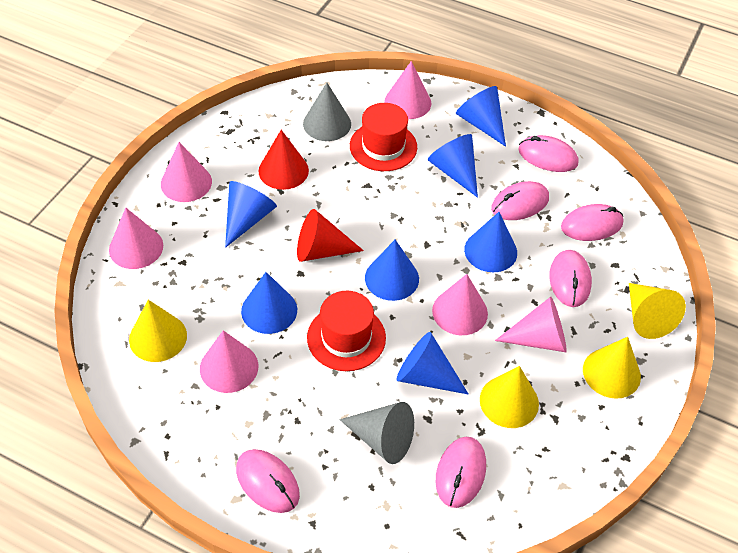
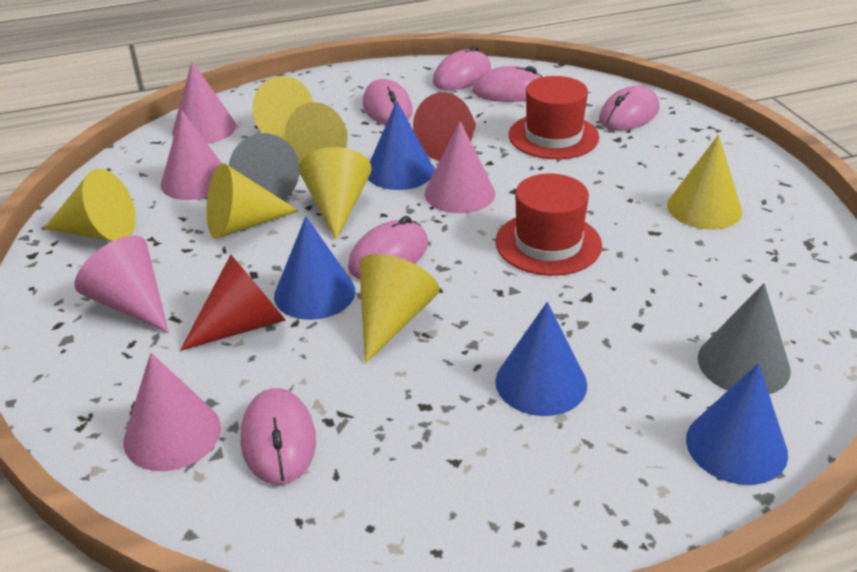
blue cone: [225,181,277,248] [241,272,297,334] [365,240,419,301] [396,332,469,395] [428,134,478,198] [456,86,506,147] [464,212,517,272] = 7 -> [274,216,355,320] [368,101,434,190] [495,302,587,416] [686,363,788,485] = 4
pink cone: [109,208,163,269] [161,142,212,202] [200,330,259,393] [384,61,431,119] [432,274,488,335] [495,297,567,352] = 6 -> [75,235,169,333] [123,353,221,471] [160,110,222,200] [172,62,236,144] [425,121,495,213] = 5
yellow cone: [129,300,187,362] [480,366,539,428] [583,337,641,399] [629,283,686,339] = 4 -> [43,169,136,241] [206,163,299,239] [252,76,313,140] [285,102,348,164] [299,147,372,240] [359,254,439,363] [667,135,742,230] = 7

